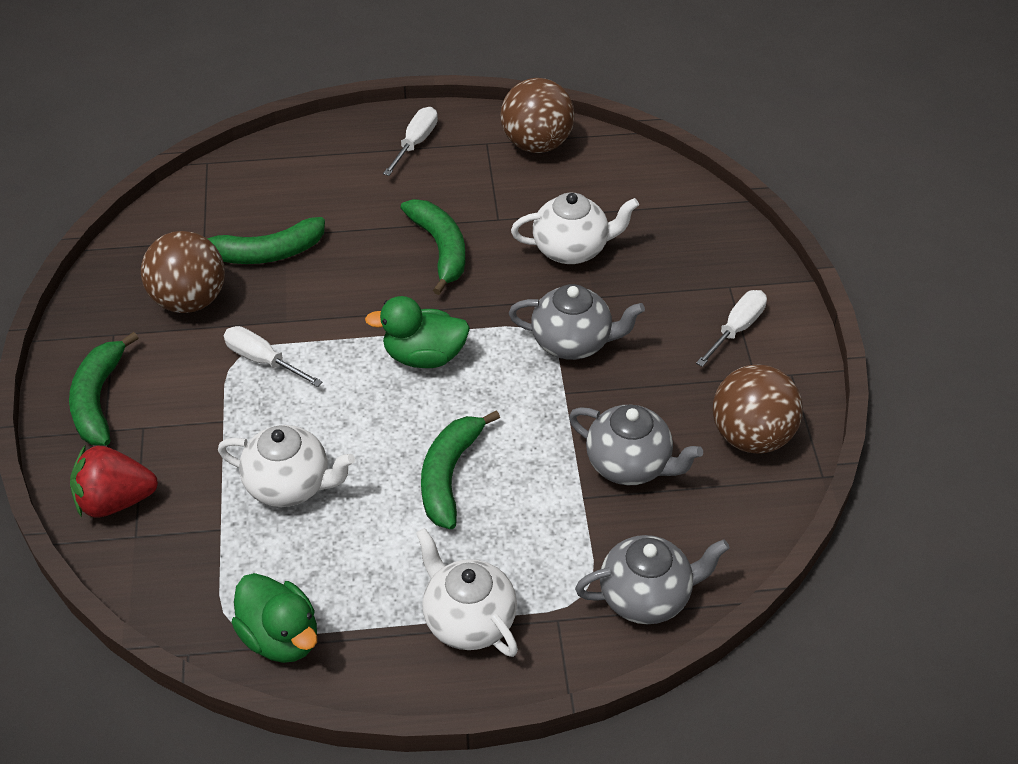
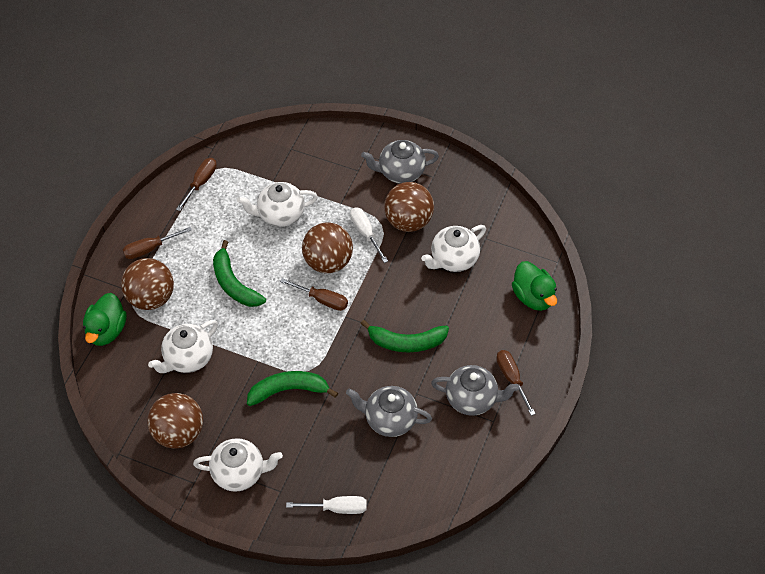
brown ball: [141,231,225,313] [500,78,575,153] [713,365,803,454] = 3 -> [121,258,174,310] [147,393,203,449] [302,223,353,273] [384,182,434,232] = 4
brown screwdriver: none = 0 -> [123,227,192,259] [176,158,217,211] [280,278,348,311] [496,350,536,416] = 4
green banana: [69,332,138,446] [196,217,325,264] [401,199,465,295] [421,410,500,529] = 4 -> [213,240,266,307] [247,371,338,406] [360,320,449,352] = 3
red strawberry: [70,445,158,518] = 1 -> none = 0
white screwdriver: [224,326,322,387] [383,107,438,176] [696,290,767,367] = 3 -> [286,496,367,514] [350,207,388,263] = 2
white teapot: [218,425,355,507] [416,528,518,657] [511,193,639,264] = 3 -> [148,320,218,373] [193,438,283,492] [237,182,318,227] [421,225,486,272] = 4

